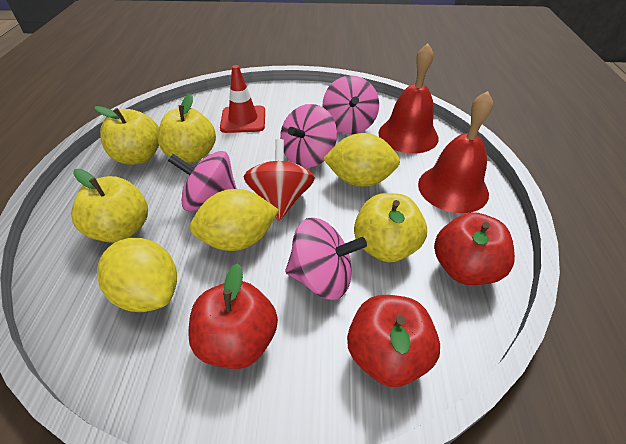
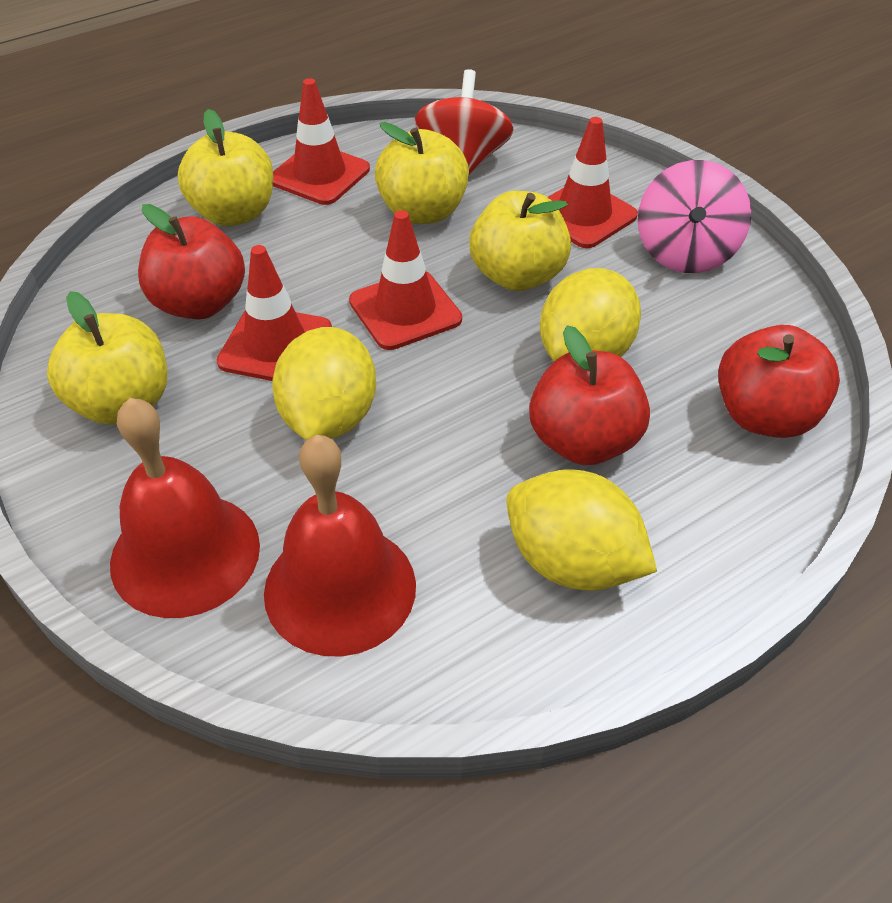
pink spinning top: [168,151,237,211] [280,104,337,168] [285,217,367,300] [323,75,379,134] = 4 -> [638,160,751,273] = 1
red traffic cone: [220,65,265,133] = 1 -> [217,245,332,381] [273,78,370,205] [349,210,462,350] [547,117,638,248] = 4

